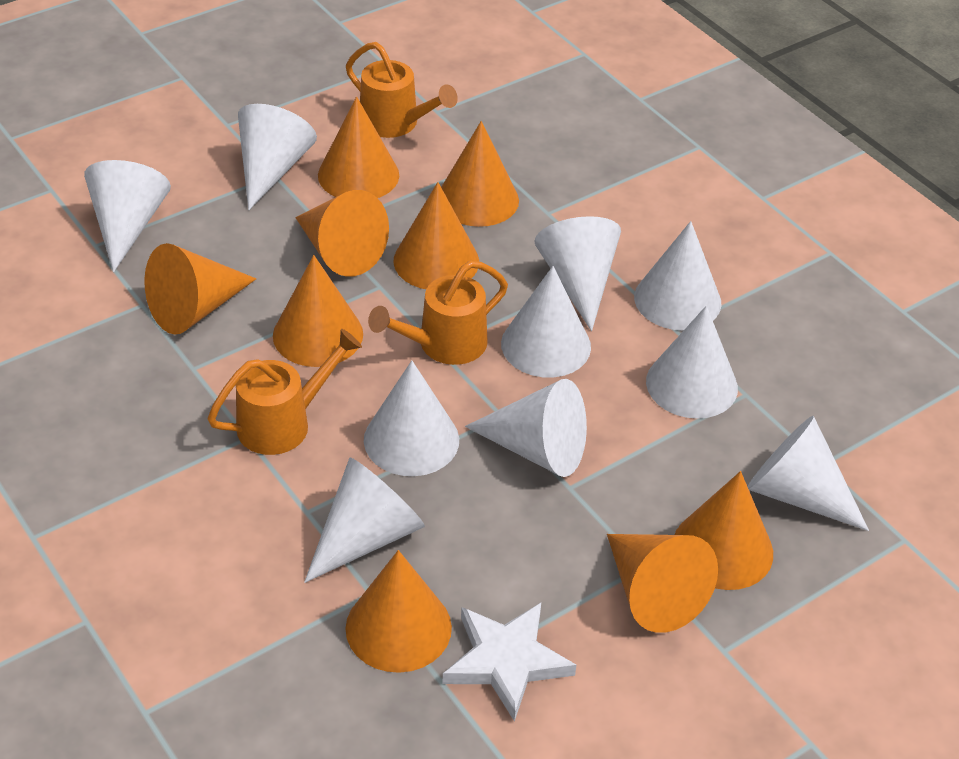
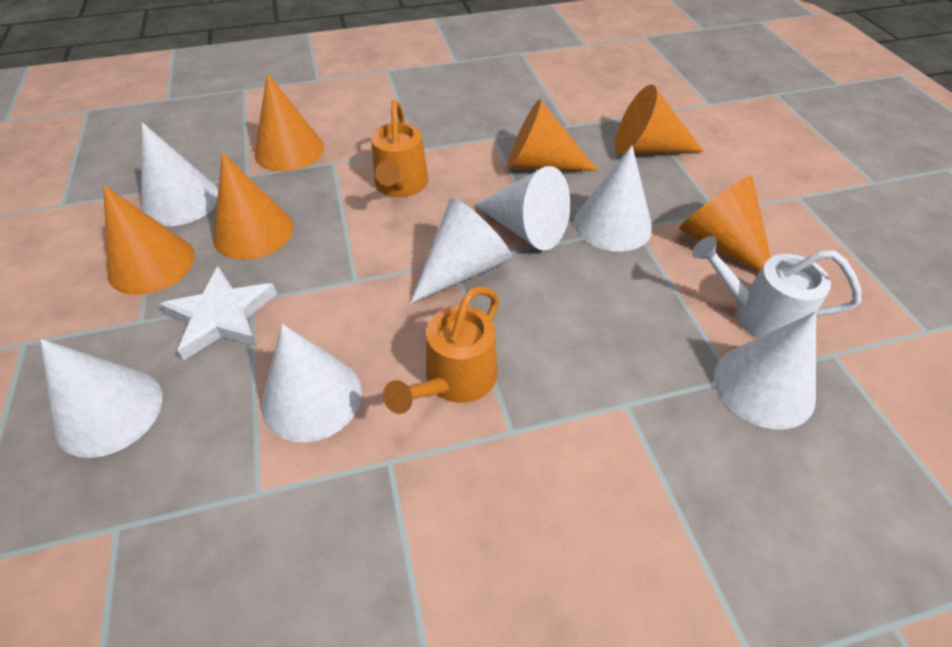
orange cone: [144,243,256,334] [273,255,363,367] [295,190,389,277] [318,96,399,198] [345,550,452,673] [393,182,479,289] [441,121,519,227] [607,534,718,633] [675,471,773,590] = 9 -> [103,185,195,295] [213,153,294,260] [255,73,324,171] [507,99,598,171] [615,84,704,154] [679,175,771,272] = 6
orange watering can: [207,329,362,455] [346,42,458,138] [368,261,508,365] = 3 -> [371,100,428,197] [383,286,499,414] = 2
white cone: [84,160,171,272] [238,104,317,210] [304,457,425,583] [364,361,459,476] [465,379,587,477] [501,266,591,378] [534,216,621,331] [634,221,721,330] [646,306,738,419] [747,416,869,531] = 10 -> [40,339,162,458] [141,122,218,226] [261,324,362,442] [410,198,512,303] [474,166,570,251] [574,146,653,252] [714,312,816,429] = 7
white watering can: none = 0 -> [692,236,861,338] = 1

